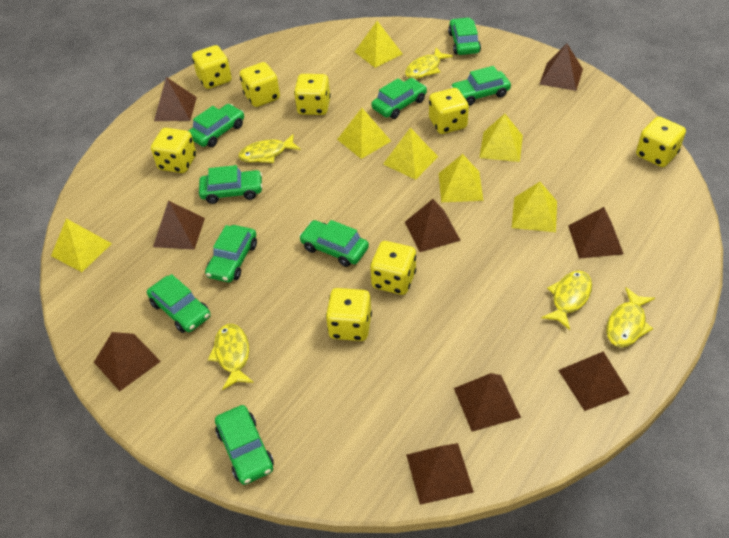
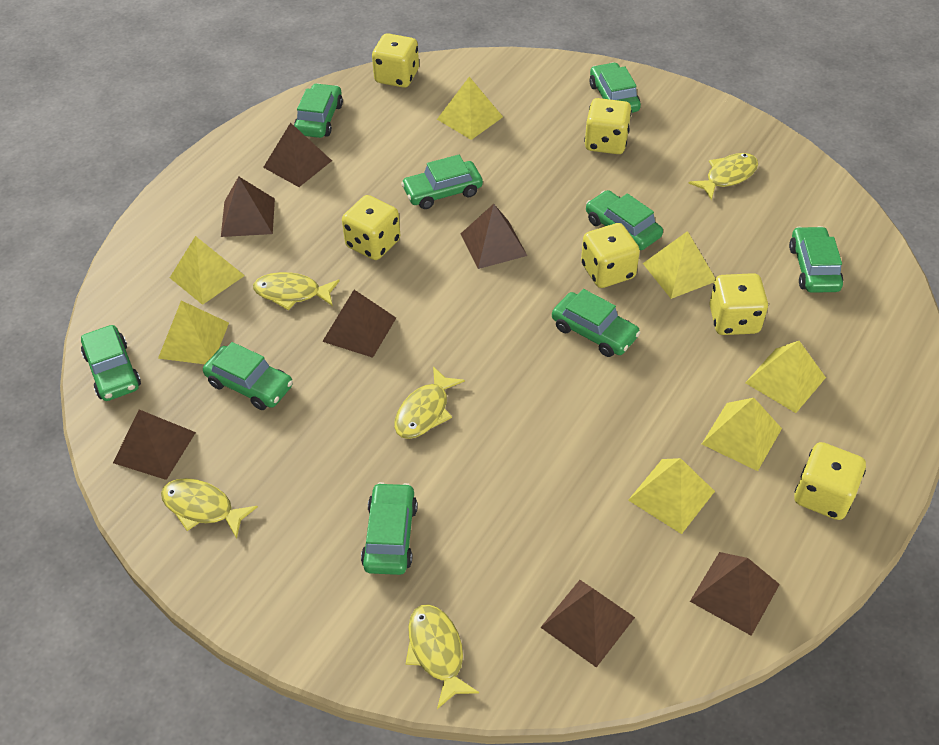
brown pyramid: [94,332,161,391] [153,201,205,250] [154,77,197,121] [405,199,461,252] [406,443,474,505] [454,373,521,432] [540,44,583,91] [558,351,630,411] [568,207,624,259] = 9 -> [113,410,196,480] [221,176,275,237] [263,123,332,187] [322,290,396,358] [461,204,527,269] [540,580,635,668] [690,552,780,636] = 7
yellow dice: [151,128,196,173] [192,45,232,89] [240,62,280,107] [294,74,331,115] [326,288,372,341] [370,241,416,295] [429,88,469,134] [636,116,686,167] = 8 -> [342,195,400,260] [372,33,419,88] [581,223,640,288] [584,98,632,154] [709,273,768,335] [794,442,866,520] = 6

